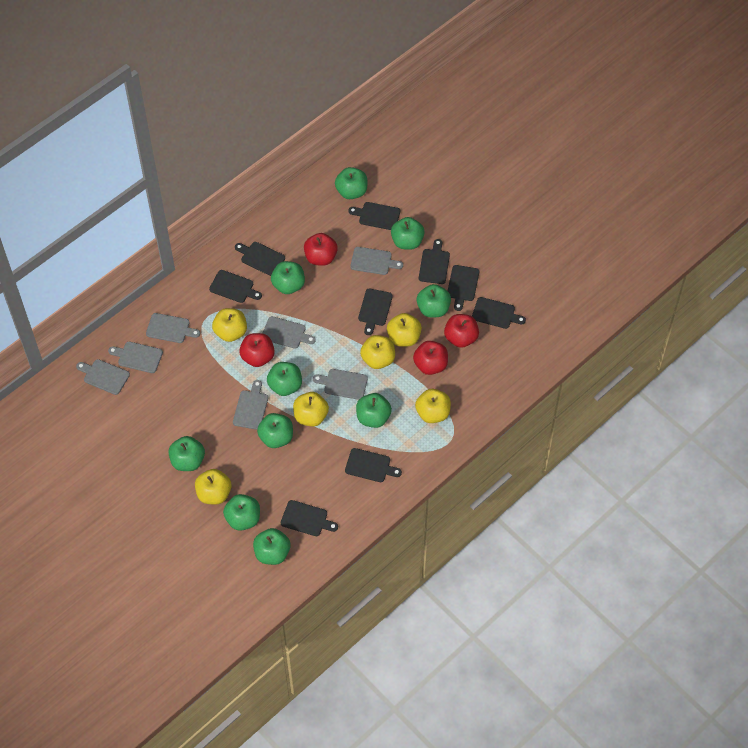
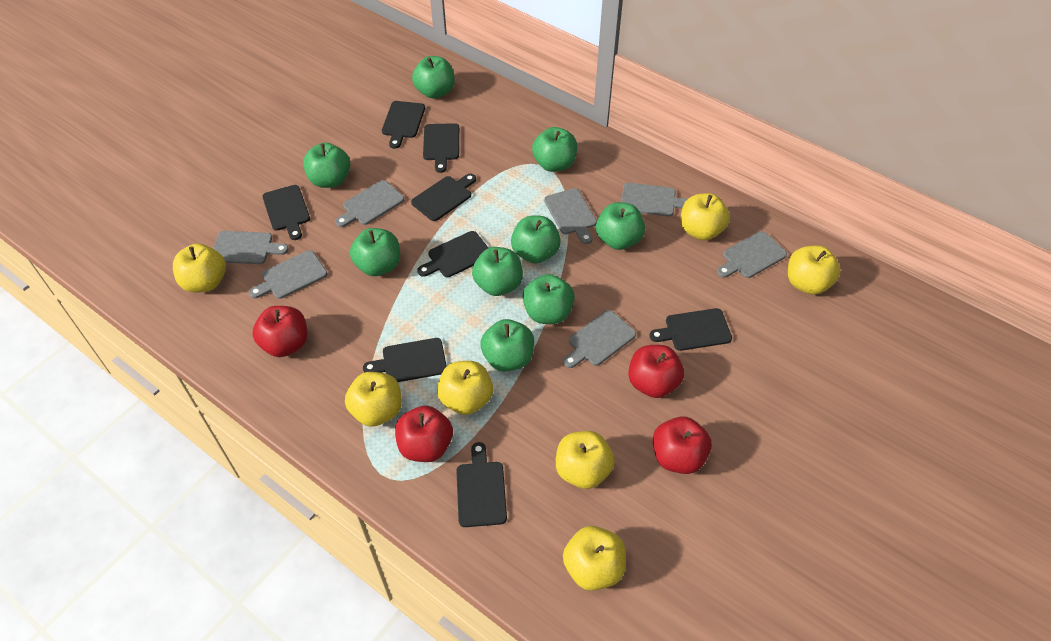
black cutting board: [209,270,262,303] [235,242,285,276] [281,500,338,536] [345,448,402,482] [348,202,400,230] [358,289,393,335] [419,239,450,284] [448,265,479,311] [472,297,526,329] = 9 -> [262,185,310,240] [363,338,447,382] [382,101,425,149] [411,174,476,221] [417,231,488,277] [423,123,459,173] [456,442,507,527] [649,308,732,351] = 8
green apple: [168,436,205,471] [223,494,260,531] [253,528,291,565] [257,413,293,448] [267,362,302,396] [271,261,305,294] [335,167,368,199] [356,393,392,428] [391,217,425,250] [417,284,451,318] = 10 -> [303,143,350,188] [350,228,400,276] [412,56,455,99] [472,247,523,296] [480,319,534,371] [511,216,561,263] [523,274,575,324] [532,127,577,172] [596,202,645,250] = 9
yellow apple: [195,469,231,505] [212,308,247,342] [293,392,329,427] [360,335,395,369] [387,313,422,347] [415,389,451,423] = 6 -> [173,244,226,292] [345,372,402,427] [437,361,493,415] [556,431,615,489] [563,526,626,591] [681,193,730,240] [788,245,841,295] = 7

